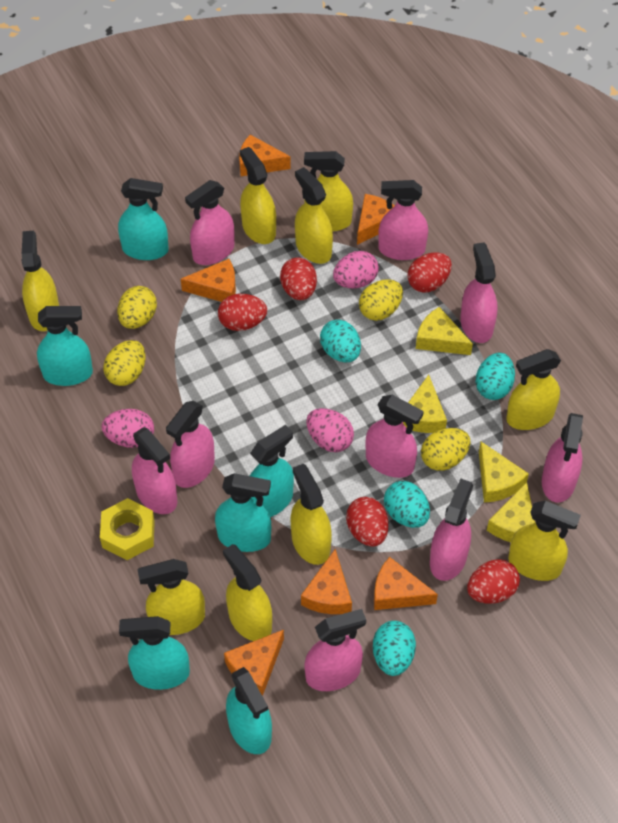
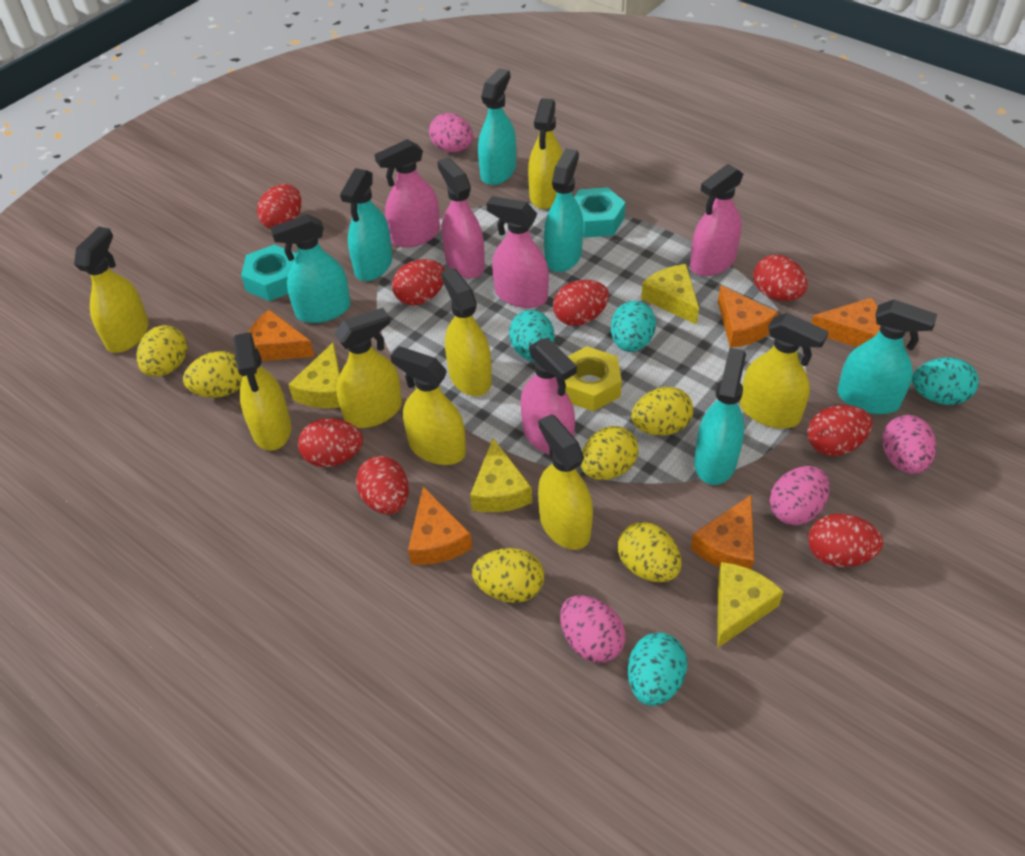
orange cheese: [181,259,236,302] [224,630,284,695] [239,135,291,176] [301,549,352,614] [357,194,395,245] [374,557,438,610] = 6 -> [248,310,315,361] [408,486,472,565] [691,495,754,570] [718,285,778,348] [811,298,881,347] = 5
pink egg: [101,409,154,448] [306,408,354,452] [333,251,379,288] = 3 -> [429,113,473,152] [560,595,626,663] [769,466,830,525] [882,415,936,474] = 4
pink spray bottle: [132,428,177,514] [166,401,215,488] [185,180,235,265] [304,609,366,691] [366,395,424,478] [378,180,428,260] [430,479,473,581] [460,242,497,343] [542,413,583,503] = 9 -> [375,139,440,248] [437,157,485,279] [486,196,549,308] [520,338,577,455] [690,164,743,276] = 5
red egg: [218,294,267,331] [280,258,317,300] [346,497,388,547] [407,253,452,293] [467,559,520,604] = 5 -> [257,184,301,230] [298,418,363,467] [356,456,409,514] [392,259,445,305] [553,280,609,326] [753,255,808,301] [808,405,872,456] [808,514,883,567] = 8
turquoise nut: none = 0 -> [241,245,297,301] [574,187,626,238] = 2
yellow egg: [103,340,145,386] [117,286,157,329] [359,279,403,321] [421,428,470,471] = 4 -> [137,325,187,377] [183,351,243,398] [472,548,544,603] [581,426,639,480] [618,522,682,582] [631,387,693,436] = 6
yellow spray bottle: [21,231,59,331] [137,559,205,635] [223,544,272,641] [240,147,276,244] [291,463,332,565] [295,167,333,264] [304,151,353,231] [506,349,561,430] [508,501,581,581] = 9 -> [74,227,149,353] [233,332,291,451] [334,308,402,428] [390,346,466,465] [441,268,492,396] [528,98,563,209] [538,414,593,550] [740,313,829,429] = 8

